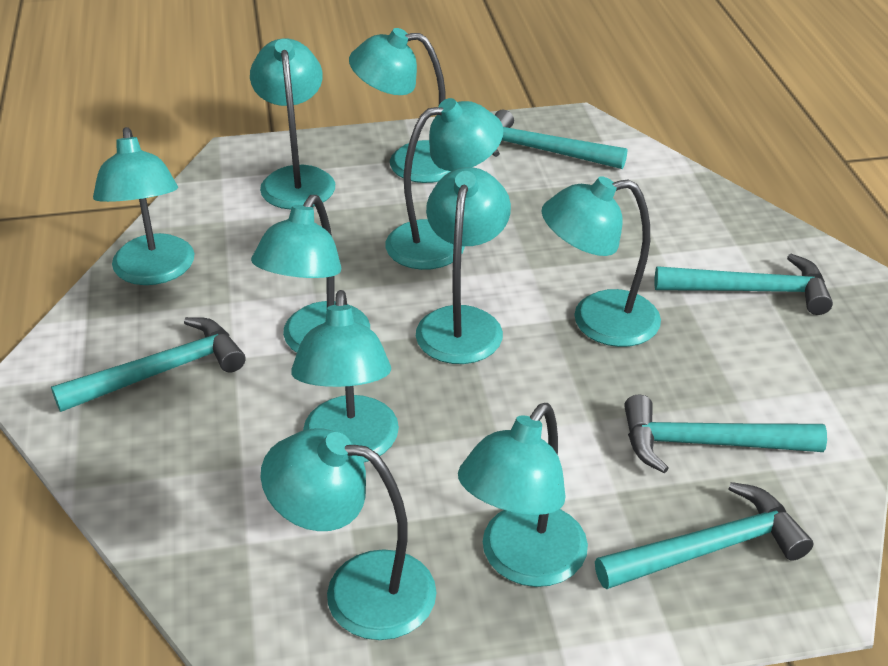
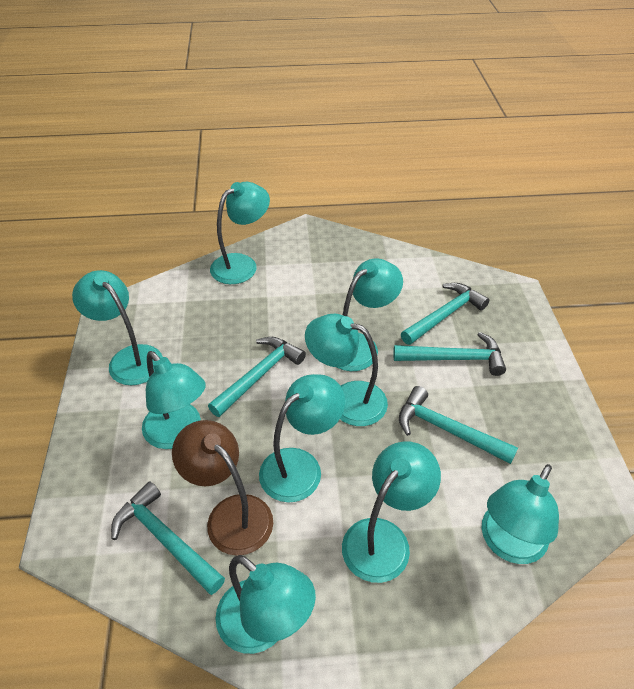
brown lamp: none = 0 -> [172,420,273,556] = 1
turquoise lamp: [93,127,194,285] [250,38,335,210] [251,195,370,353] [261,428,436,640] [291,290,399,462] [349,28,450,183] [386,98,503,270] [416,167,511,364] [458,403,588,587] [541,176,661,347] = 10 -> [72,270,163,385] [142,351,206,449] [210,182,270,284] [215,555,316,654] [259,374,345,503] [305,314,388,426] [337,259,403,371] [342,442,441,583] [481,464,559,564] = 9

